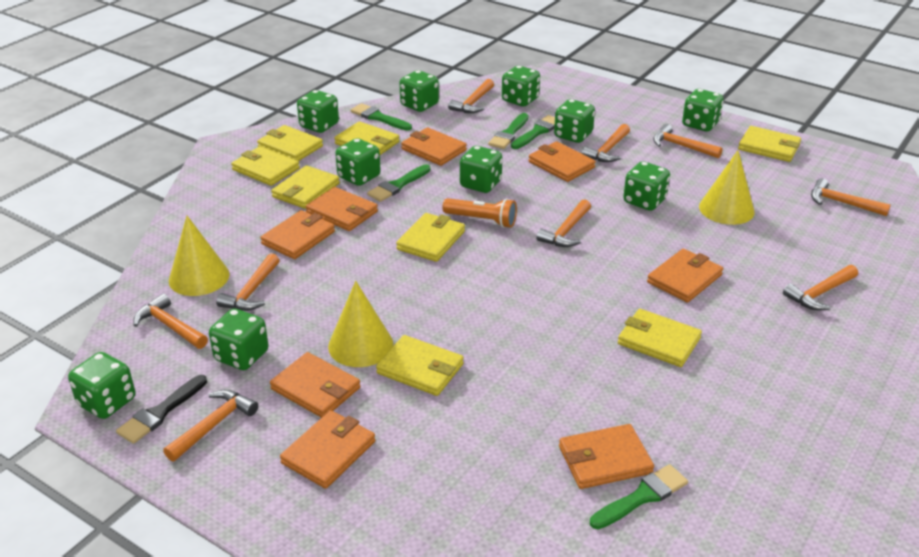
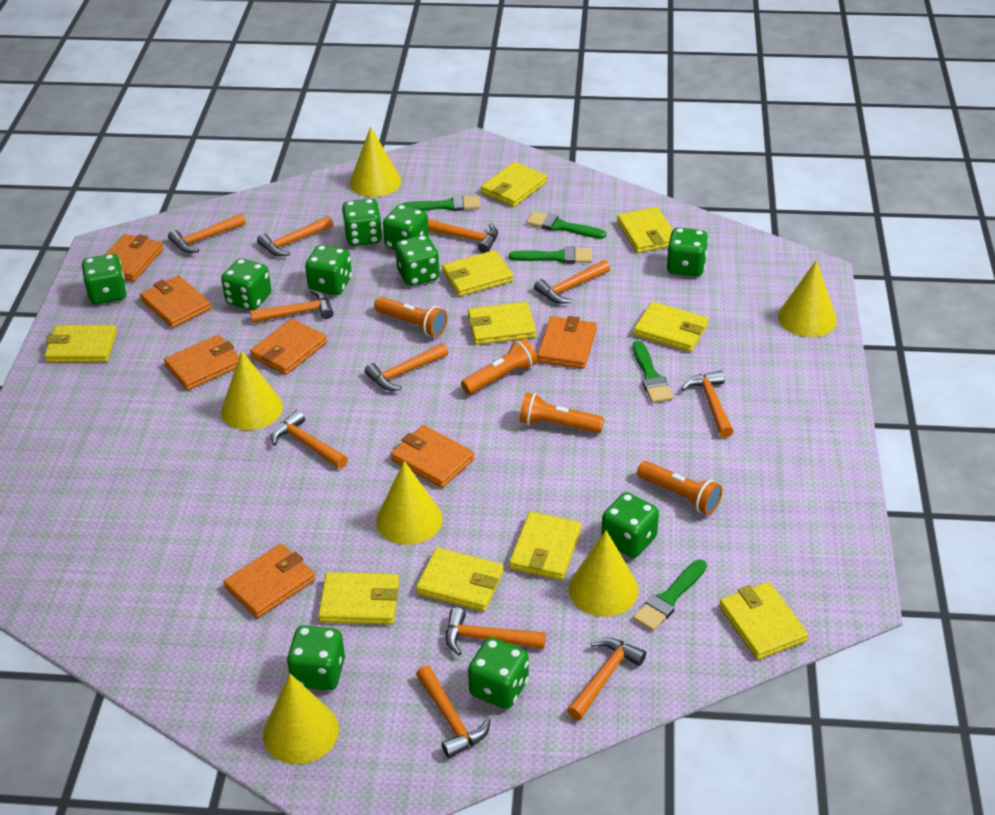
black brush: [116,375,207,444] = 1 -> none = 0
orange flashlight: [442,198,517,228] = 1 -> [374,297,448,337] [461,338,538,395] [519,392,604,433] [637,461,723,515] = 4
orange hammer: [133,293,208,349] [163,390,258,462] [216,253,280,311] [448,79,494,113] [536,199,591,247] [582,124,630,162] [653,124,723,158] [783,265,858,310] [811,178,891,216] = 9 -> [168,213,246,253] [250,290,334,323] [257,216,333,256] [271,410,348,469] [364,343,448,391] [416,665,491,758] [428,219,498,253] [446,607,546,656] [534,260,610,304] [567,637,646,720] [681,370,734,438] = 11
orange wallet: [260,210,335,259] [270,352,361,418] [280,410,375,489] [306,187,378,231] [401,127,467,166] [528,141,596,182] [559,424,654,489] [647,249,723,303] = 8 -> [105,234,163,282] [140,275,211,328] [164,335,239,391] [223,544,316,618] [250,318,327,375] [390,425,475,488] [537,316,597,369] = 7
yellow cone: [169,216,230,296] [328,281,393,367] [699,150,755,225] = 3 -> [221,351,283,430] [263,674,339,764] [350,127,401,197] [376,461,443,545] [569,530,639,617] [778,260,837,337] = 6
yellow wallet: [231,146,300,186] [257,125,323,161] [271,165,340,209] [334,121,400,155] [376,335,464,396] [396,213,465,262] [618,309,702,367] [738,126,801,162] = 8 -> [44,325,117,363] [318,572,399,625] [416,548,504,612] [442,250,513,296] [468,302,536,345] [481,162,547,207] [509,512,581,580] [617,207,673,253] [634,302,709,352] [719,582,808,660] = 10

